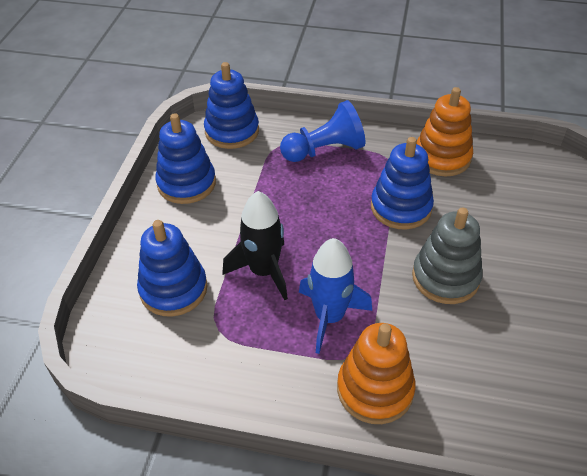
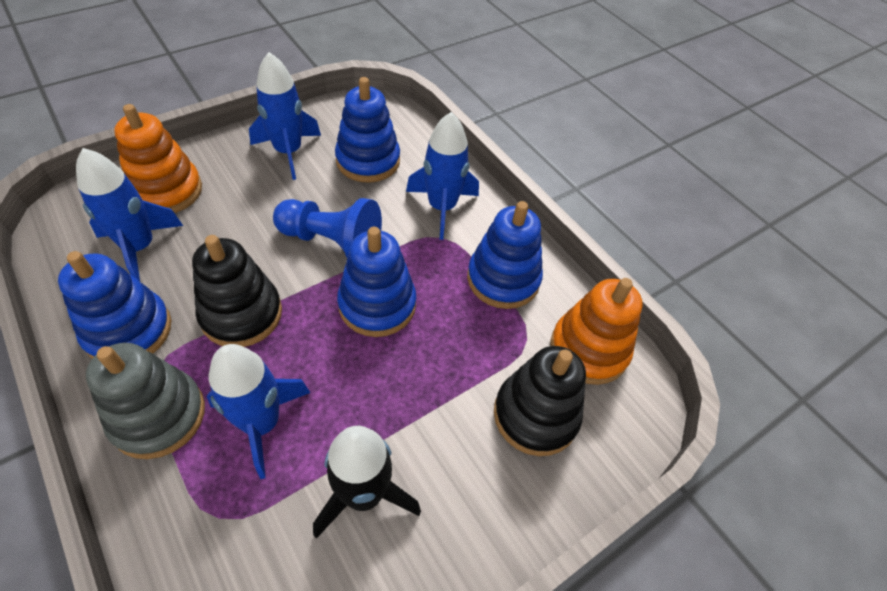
black stacking toy: none = 0 -> [192,235,282,347] [494,346,586,456] = 2
blue rocket: [299,238,372,354] = 1 -> [76,148,183,282] [207,344,311,479] [249,52,321,180] [406,112,479,240] = 4

